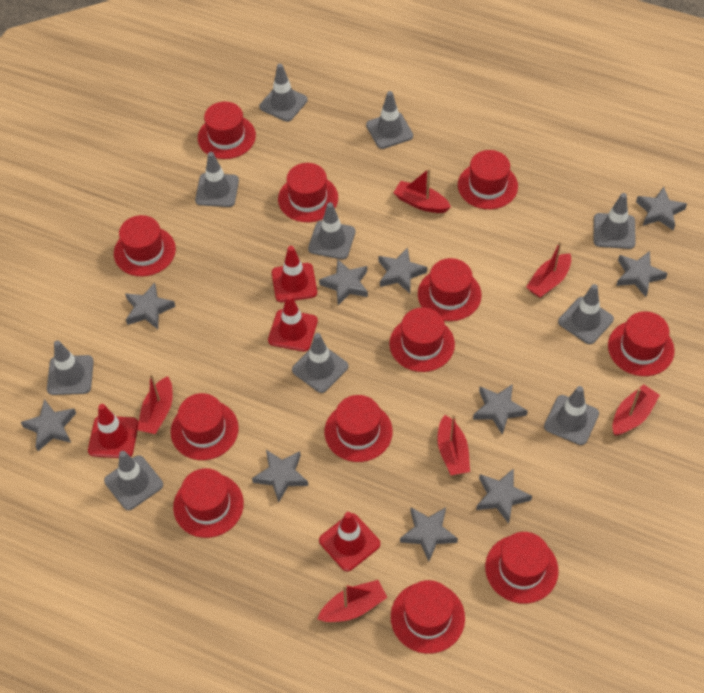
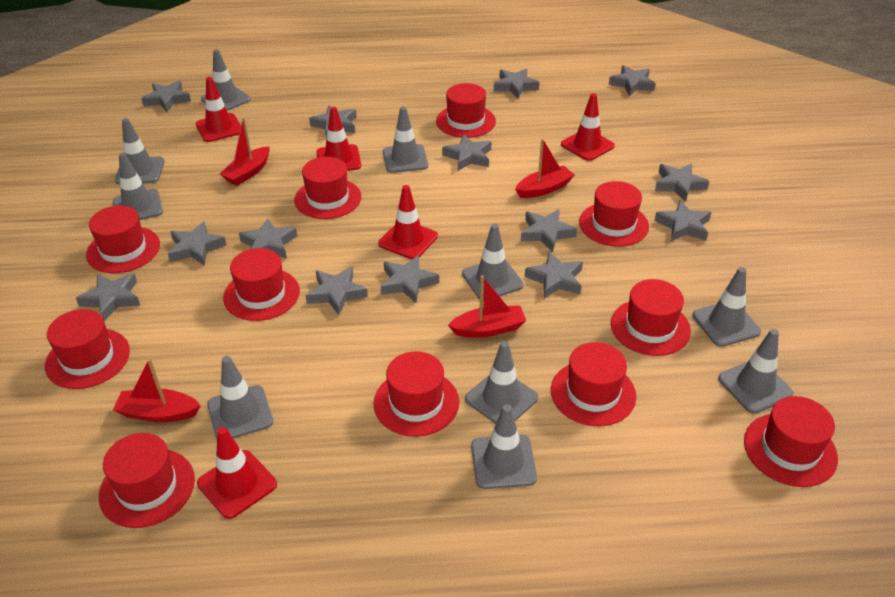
grey star: [21,399,76,451] [125,283,176,329] [252,450,308,502] [319,259,368,305] [379,247,427,293] [400,507,458,561] [473,384,528,435] [476,468,532,524] [616,251,668,297] [636,187,687,230] = 10 -> [76,273,140,321] [141,81,191,112] [168,221,226,266] [239,218,297,259] [306,267,368,315] [309,105,357,139] [381,255,439,303] [442,134,492,171] [494,69,539,99] [521,209,577,252] [525,251,583,299] [609,65,656,96] [654,200,711,241] [655,163,709,202] = 14
red boat: [137,374,173,434] [317,580,388,622] [393,168,451,213] [437,414,470,475] [526,241,571,298] [612,385,660,436] = 6 -> [113,358,201,422] [220,118,270,186] [448,275,526,338] [515,139,574,198] = 4
red hat: [114,215,176,276] [171,393,239,460] [173,468,244,538] [198,102,256,159] [278,163,338,222] [325,395,393,462] [389,307,455,372] [391,580,465,654] [418,258,482,321] [458,150,518,209] [485,532,559,604] [608,311,674,376] = 12 -> [45,309,130,389] [86,205,160,273] [99,433,195,528] [223,248,300,321] [294,157,361,219] [374,351,459,437] [436,83,496,138] [551,342,636,426] [579,181,649,247] [611,279,691,356] [744,396,838,487] = 11
red traffic cone: [88,404,139,458] [268,295,318,352] [272,246,317,302] [319,512,380,571] = 4 -> [196,77,241,142] [197,427,277,519] [316,107,361,171] [378,185,438,259] [561,93,615,161] = 5

